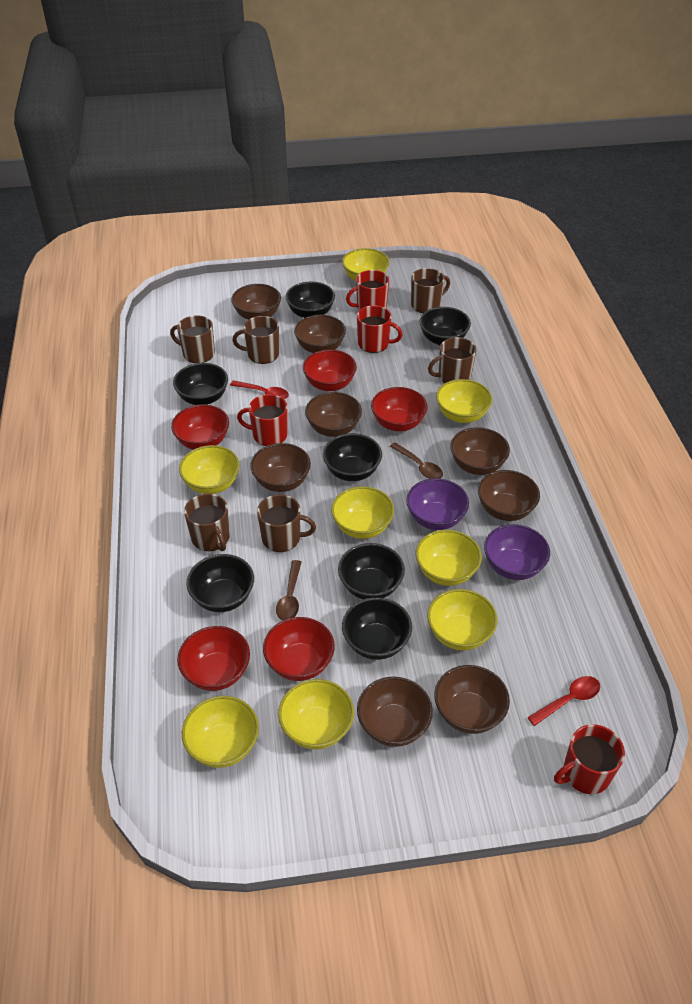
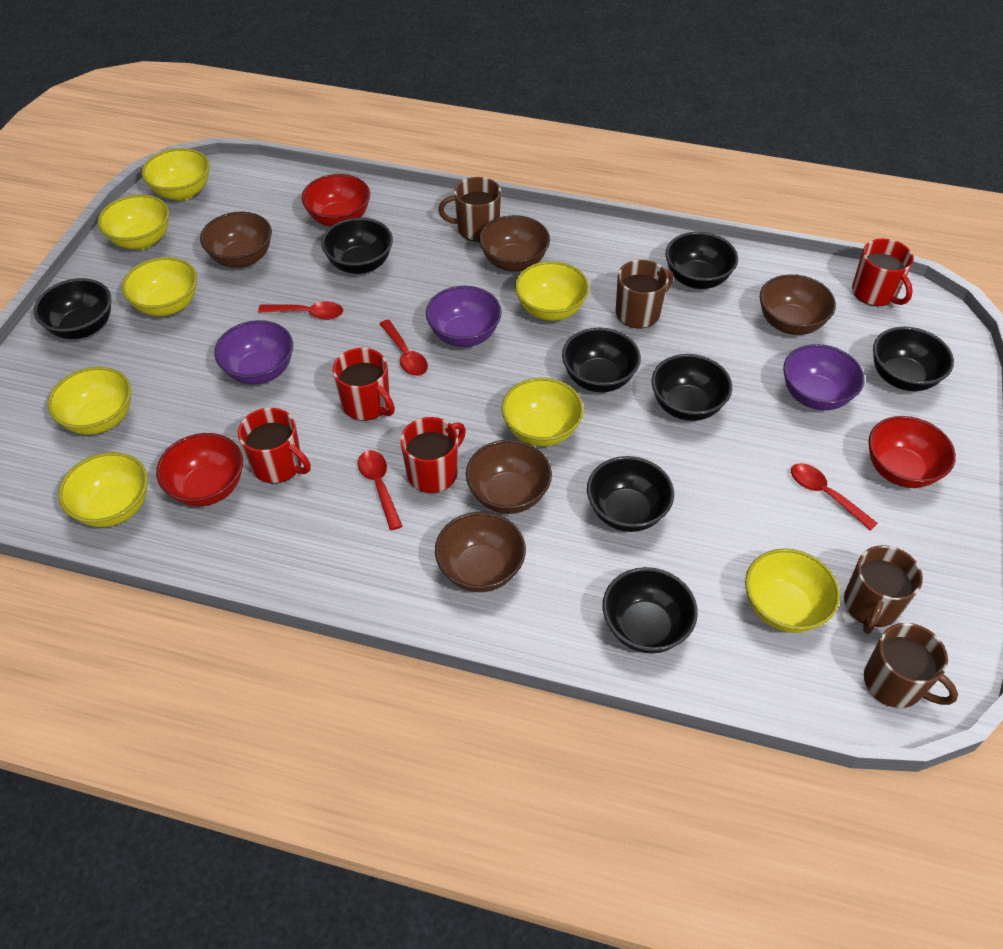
black bowl: [173,363,228,405] [186,554,254,612] [285,282,335,318] [323,433,382,481] [338,543,405,599] [342,597,412,660] [419,307,471,346] = 7 -> [34,278,111,339] [321,217,393,274] [562,328,641,392] [587,456,674,532] [603,567,698,653] [652,354,732,421] [665,232,738,289] [873,327,954,391] = 8
brown bowl: [231,284,281,320] [250,443,311,492] [294,315,346,353] [305,392,362,437] [357,677,433,747] [434,665,510,734] [450,427,510,475] [478,470,540,521] = 8 -> [200,212,272,268] [435,512,526,592] [466,440,552,514] [479,215,550,272] [760,274,836,335] = 5
brown mug: [170,315,215,363] [184,494,230,551] [232,316,279,364] [257,494,316,552] [411,268,450,313] [428,337,476,383] = 6 -> [438,177,501,242] [616,260,673,328] [844,545,923,634] [864,623,958,708] = 4
brown spoon: [276,560,301,620] [390,442,443,479] = 2 -> none = 0
purple bowl: [406,478,469,530] [484,524,550,580] = 2 -> [214,320,293,385] [426,286,502,347] [783,344,865,410] = 3
red bowl: [171,405,229,450] [177,626,250,691] [263,617,335,681] [303,349,357,392] [371,387,428,431] = 5 -> [156,433,243,507] [301,174,370,227] [868,416,956,488] = 3
red spoon: [230,380,289,399] [527,676,600,726] = 2 -> [258,301,343,320] [358,450,402,530] [380,319,428,376] [791,463,878,531] = 4

